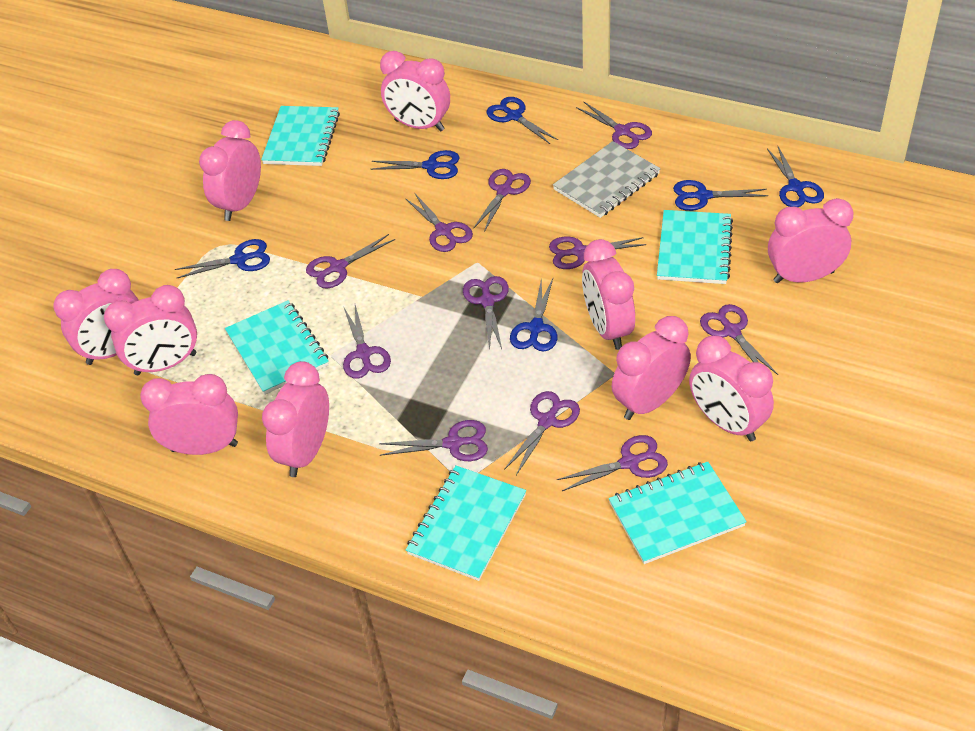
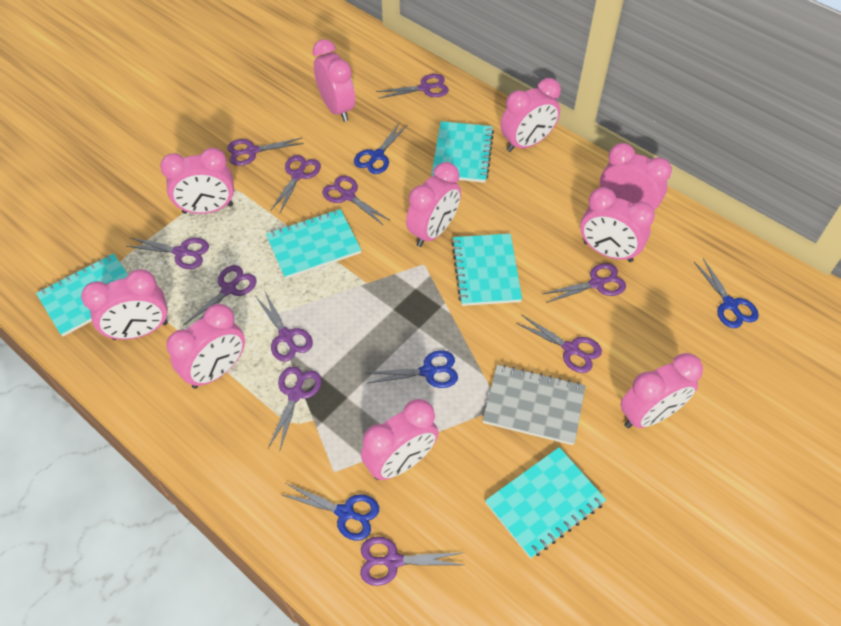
blue scissors: [175,239,270,278] [371,150,460,179] [487,97,558,144] [510,277,557,352] [673,180,768,211] [767,145,824,207] = 6 -> [280,483,379,541] [354,123,407,174] [366,350,458,388] [694,258,759,328] = 4

